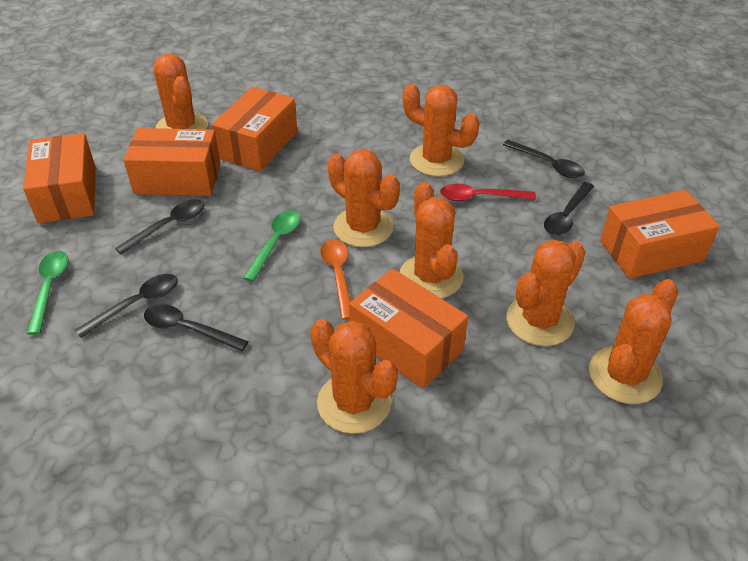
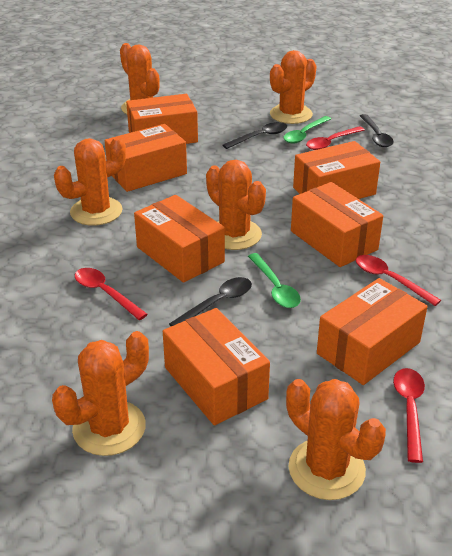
black spoon: [75,274,178,338] [115,199,204,255] [144,304,249,351] [503,140,585,178] [544,182,594,235] = 5 -> [169,277,252,326] [222,122,287,149] [360,114,394,147] = 3
orange box: [23,133,96,223] [124,128,221,196] [212,87,297,171] [349,269,468,389] [600,190,720,279] = 5 -> [105,124,187,192] [126,94,198,144] [134,195,225,283] [163,308,270,426] [291,182,383,267] [293,141,380,199] [317,278,428,385] = 7
orange cactus: [154,54,208,129] [310,319,398,434] [328,149,400,247] [400,182,463,299] [403,84,479,177] [506,239,586,346] [589,279,678,404] = 7 -> [52,331,149,456] [54,137,126,226] [120,43,160,114] [206,160,266,250] [270,50,317,124] [286,379,386,500] = 6
orange spoon: [320,239,351,320] = 1 -> none = 0
red spoon: [440,184,536,201] = 1 -> [75,268,148,320] [306,126,365,150] [356,255,441,306] [393,368,425,463] = 4

